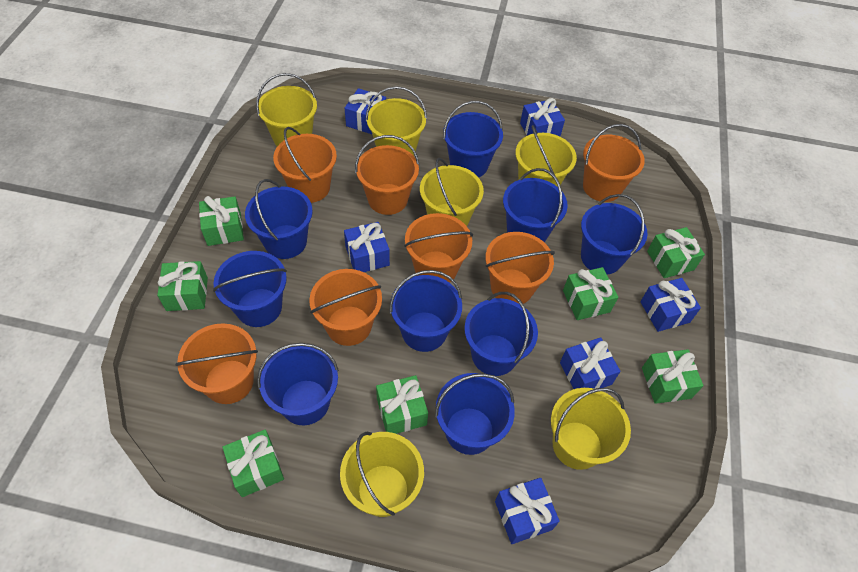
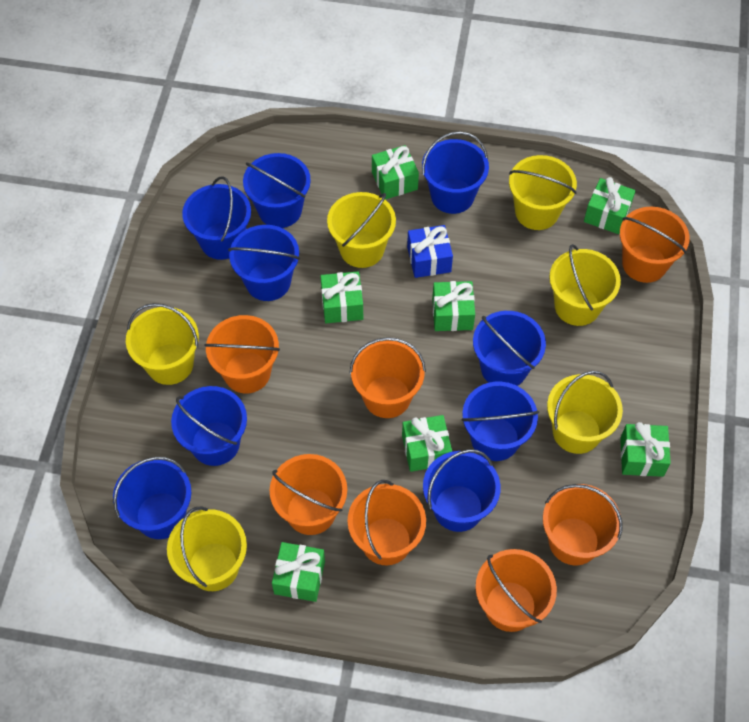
blue gift: [344,222,390,272] [345,88,386,134] [495,478,560,544] [520,98,565,136] [560,337,620,389] [640,278,701,332] = 6 -> [407,225,453,278] = 1

